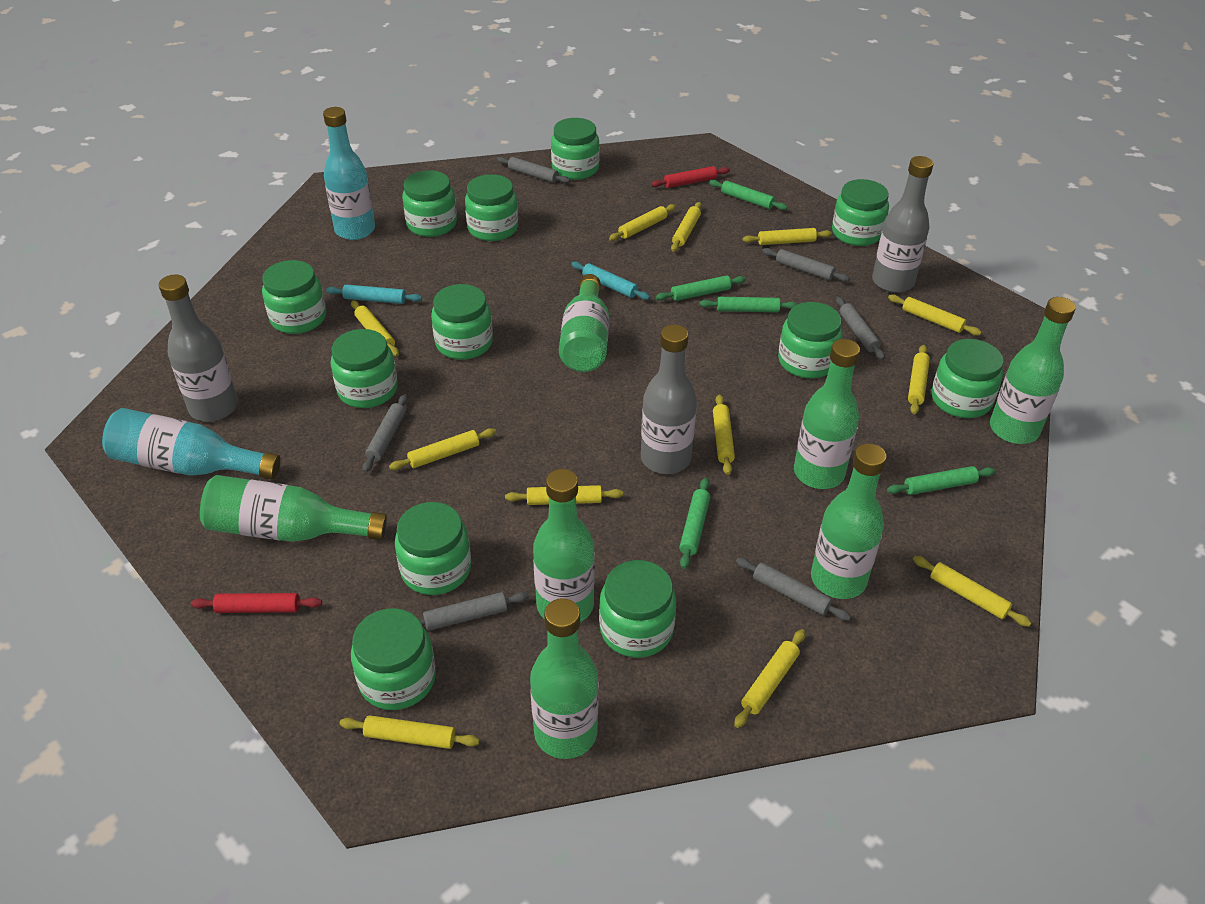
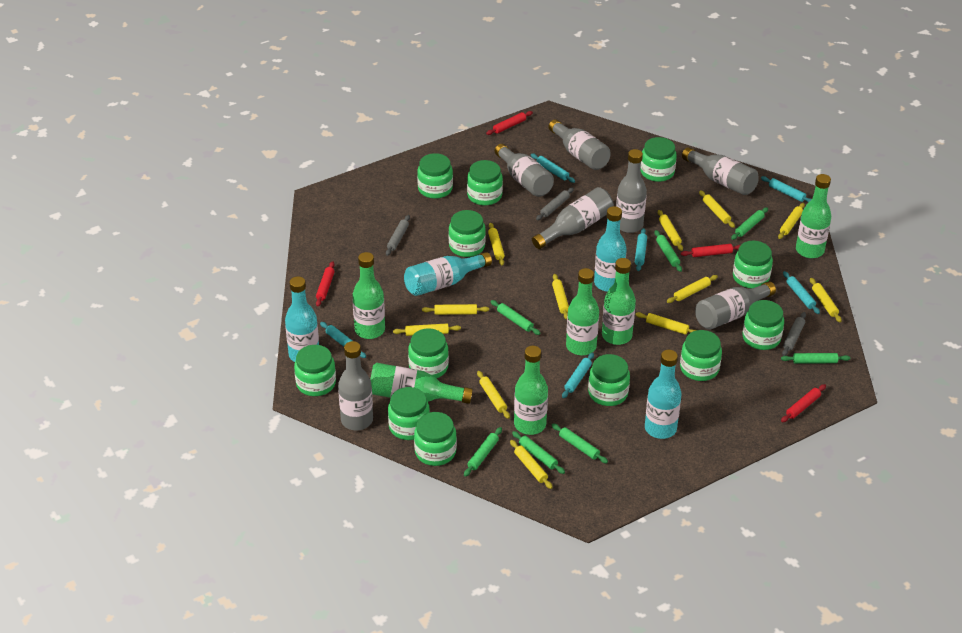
green bottle: [200,475,387,542] [530,598,599,759] [533,469,595,622] [559,274,609,372] [794,339,860,489] [811,444,887,599] [990,297,1076,444] = 7 -> [352,252,385,339] [370,363,473,404] [514,346,548,435] [566,268,599,355] [602,258,636,345] [796,174,831,258] = 6
green rolling pin: [656,275,746,301] [679,478,710,569] [700,297,798,312] [709,180,787,210] [887,466,995,495] = 5 -> [464,427,502,477] [490,300,541,335] [512,431,565,474] [551,424,608,463] [654,230,682,272] [731,207,768,240] [781,353,850,364] = 7
grey bottle: [159,275,238,422] [641,325,697,474] [872,156,934,293] = 3 -> [338,341,373,430] [495,144,554,197] [532,187,614,249] [548,119,611,170] [616,149,647,233] [682,147,759,195] [695,281,776,330] = 7
grey rolling pin: [362,394,408,473] [419,592,529,631] [497,157,570,183] [736,558,851,621] [762,248,850,282] [836,297,885,360] = 6 -> [386,215,410,256] [536,187,574,220] [782,312,806,356] = 3
red rolling pin: [191,593,322,613] [651,166,730,188] = 2 -> [316,261,335,307] [486,111,533,135] [681,244,740,257] [781,384,826,422] = 4
turquoise bottle: [102,408,281,480] [323,107,375,240] = 2 -> [285,276,319,362] [404,252,492,296] [594,206,627,292] [645,350,682,439] = 4
turquoise rolling pin: [326,285,422,304] [571,261,650,300] = 2 -> [320,322,366,358] [531,154,575,183] [562,353,594,398] [635,228,647,271] [761,176,812,203] [783,271,820,314] = 6

